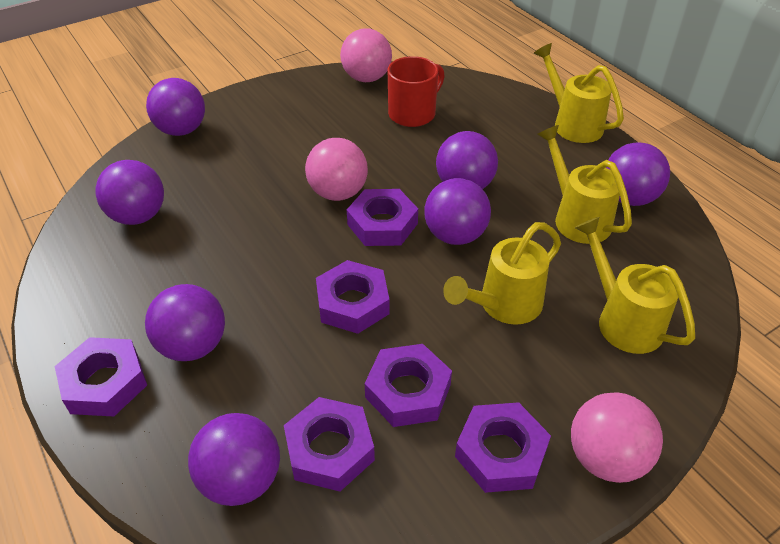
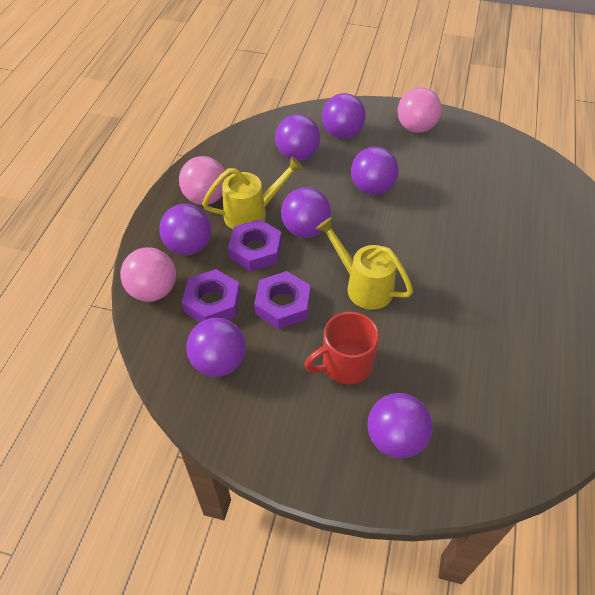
purple nut: [55,337,147,417] [284,397,375,492] [316,260,390,334] [347,189,418,246] [365,344,452,427] [455,402,551,493] = 6 -> [182,269,240,322] [228,219,282,271] [254,271,311,329] = 3
yellow watering can: [443,222,561,325] [534,43,624,143] [537,125,632,244] [574,217,695,354] = 4 -> [202,156,304,229] [316,217,413,310] = 2

